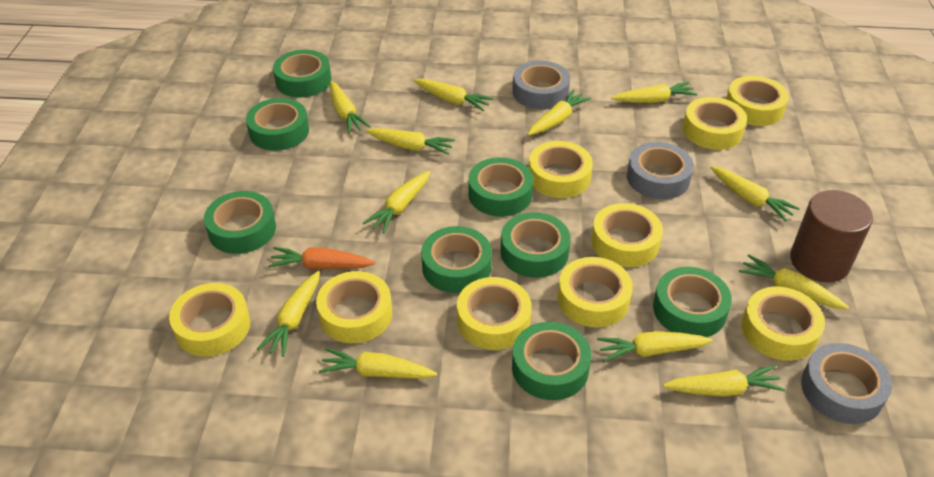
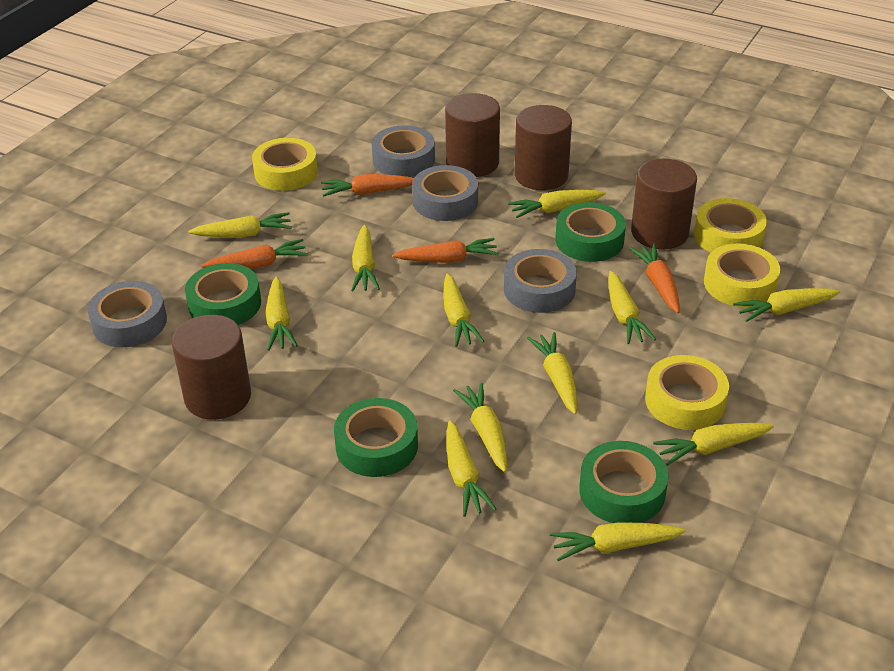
brown cylinder: [790,190,873,283] = 1 -> [172,315,251,420] [445,93,500,177] [515,105,572,190] [631,159,697,249] = 4
green tape: [204,191,276,254] [246,98,309,151] [273,50,331,97] [421,226,492,293] [468,157,533,217] [501,212,571,278] [512,322,591,400] [653,267,732,337] = 8 -> [185,263,261,325] [334,398,418,477] [556,202,626,262] [579,441,668,523] = 4
grey tape: [512,61,570,110] [627,142,694,199] [801,343,892,424] = 3 -> [87,281,167,347] [372,125,435,177] [412,165,478,221] [504,249,577,313] = 4
orange carrot: [268,247,375,269] = 1 -> [201,239,308,269] [321,174,414,197] [393,238,499,263] [629,244,680,313] = 4
yellow tape: [169,283,250,357] [316,271,392,343] [457,277,532,350] [529,141,593,198] [558,257,633,327] [591,203,663,267] [683,97,747,150] [726,76,789,126] [742,287,825,361] = 9 -> [252,138,318,191] [645,355,729,430] [694,198,767,252] [704,244,780,307] = 4

